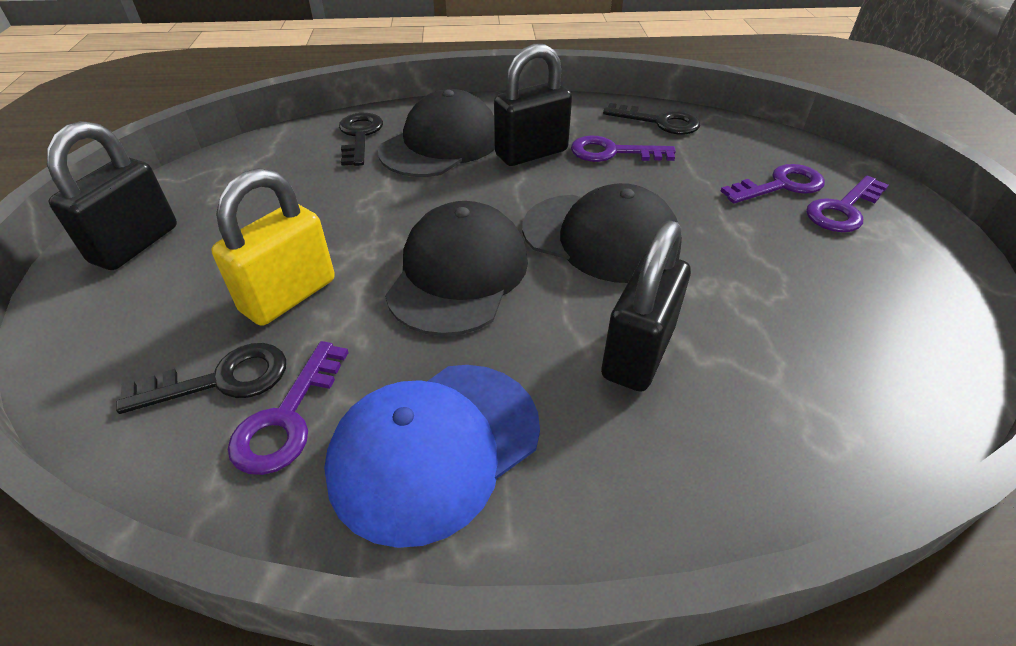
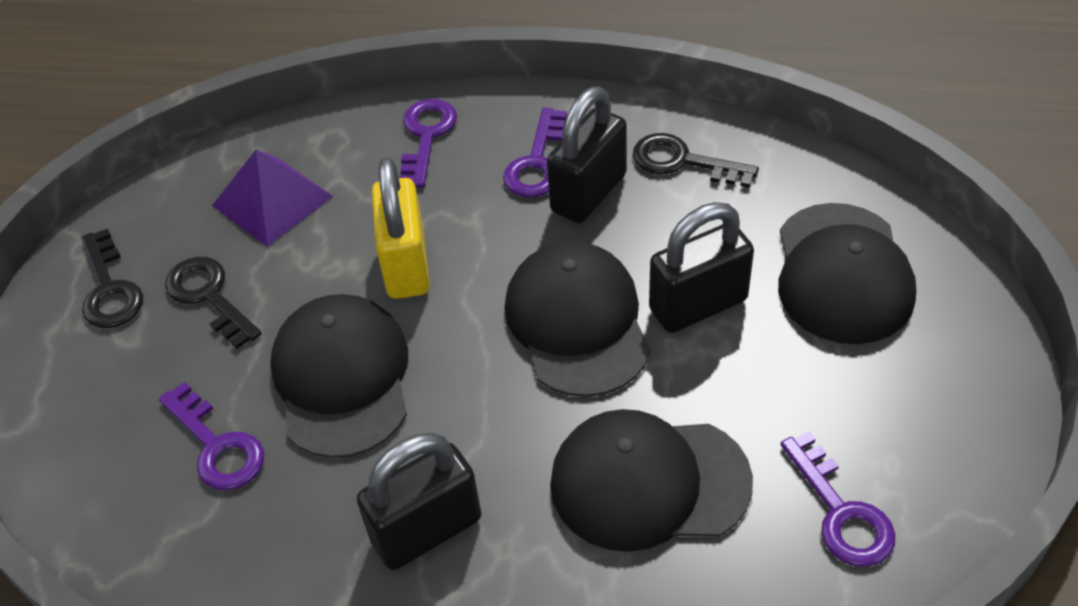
black cap: [378,89,495,177] [385,201,528,336] [522,183,682,283] = 3 -> [270,294,408,458] [505,241,651,397] [550,409,753,552] [778,203,916,344] = 4
blue cap: [324,365,540,548] = 1 -> none = 0
purple pyramid: none = 0 -> [212,150,334,247] = 1

